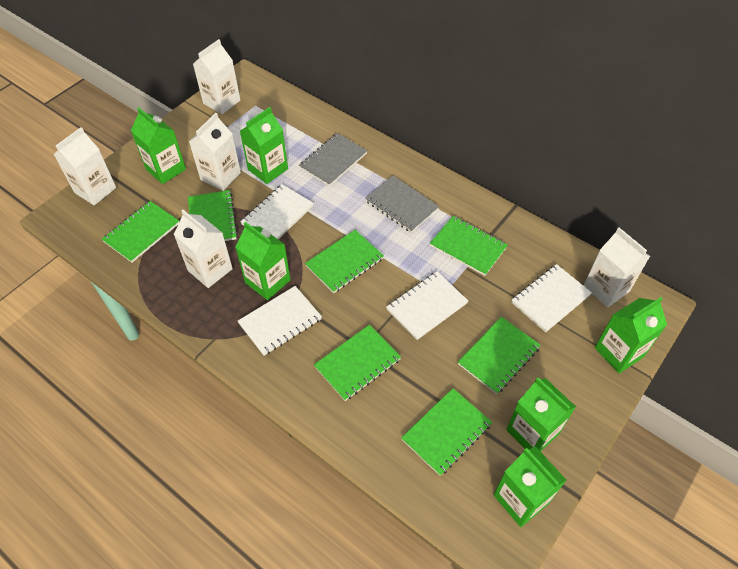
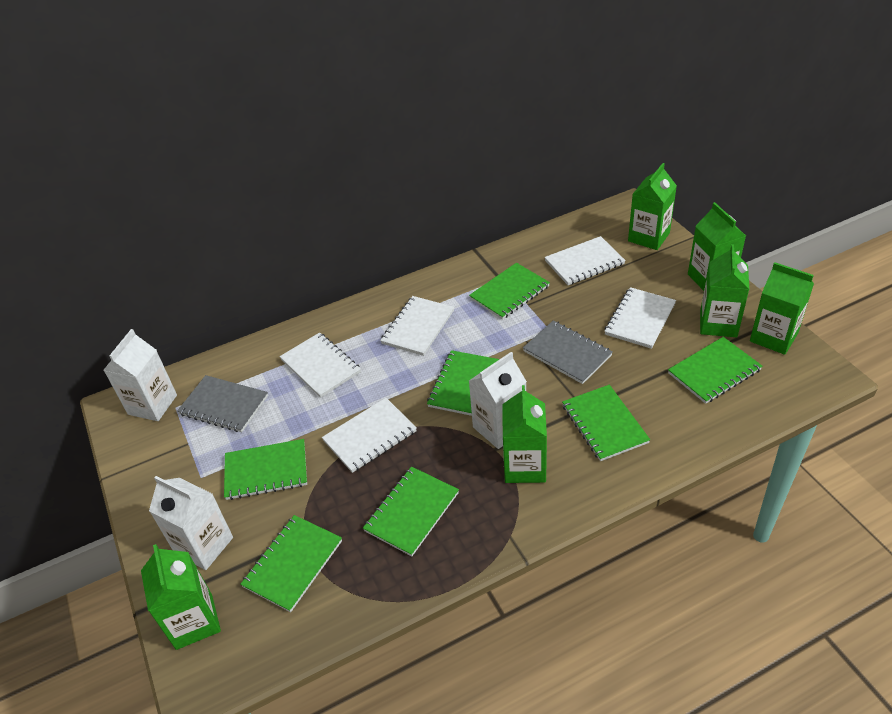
white carton: [54,127,116,205] [174,210,233,288] [189,113,241,191] [193,39,240,114] [583,228,650,308] = 5 -> [104,329,177,421] [149,476,233,570] [469,352,527,449] = 3
white notebook: [238,286,322,356] [240,185,314,239] [386,272,468,340] [511,264,592,332] = 4 -> [280,332,361,398] [322,398,417,473] [380,296,454,356] [544,236,626,285] [604,287,676,349] = 5

